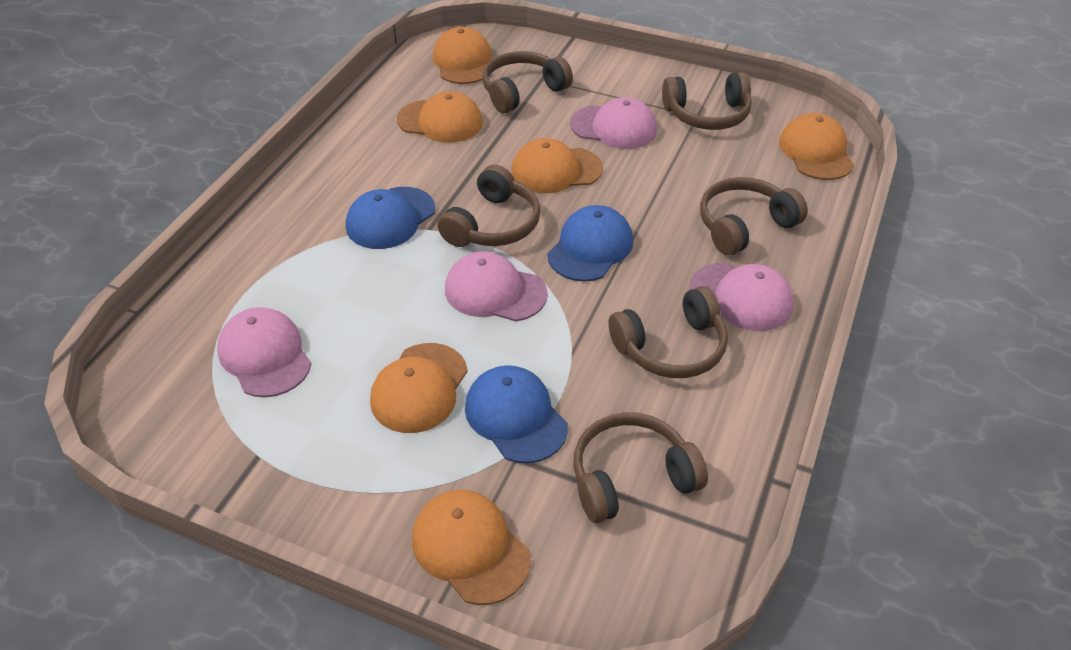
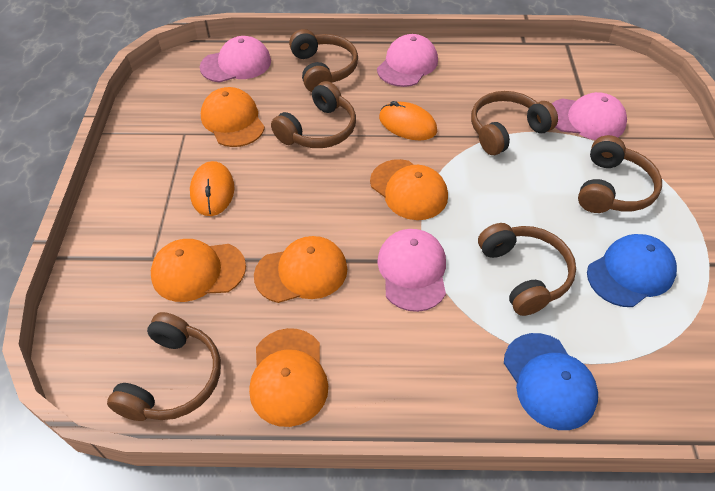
blue cap: [346,187,435,249] [465,365,568,463] [547,205,633,282] = 3 -> [504,333,598,430] [587,234,677,307] = 2
orange cap: [370,343,468,433] [397,91,483,143] [412,490,531,605] [433,27,492,84] [512,138,603,193] [779,113,854,180] = 6 -> [151,239,246,302] [201,87,265,147] [249,328,328,427] [254,236,347,303] [370,159,448,220] = 5
orange mouse: none = 0 -> [190,161,234,216] [379,101,437,140] = 2

